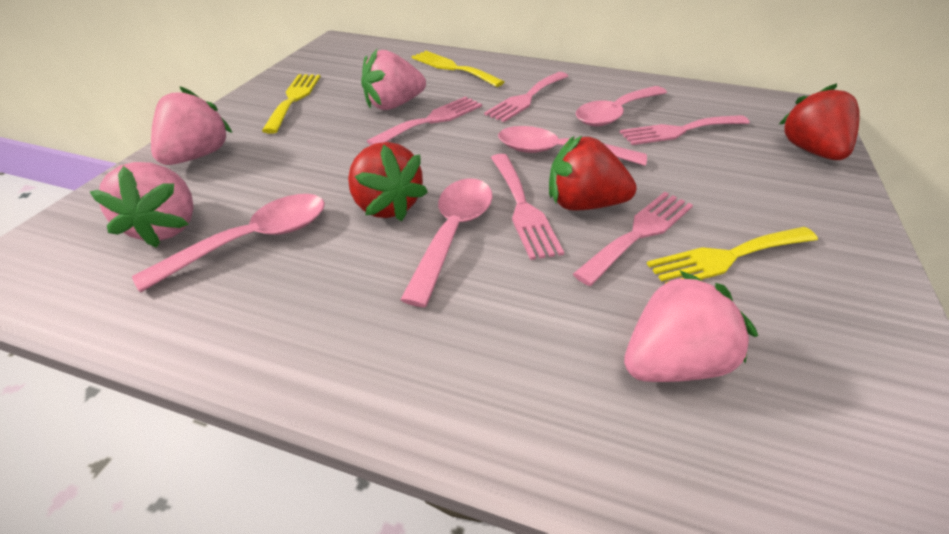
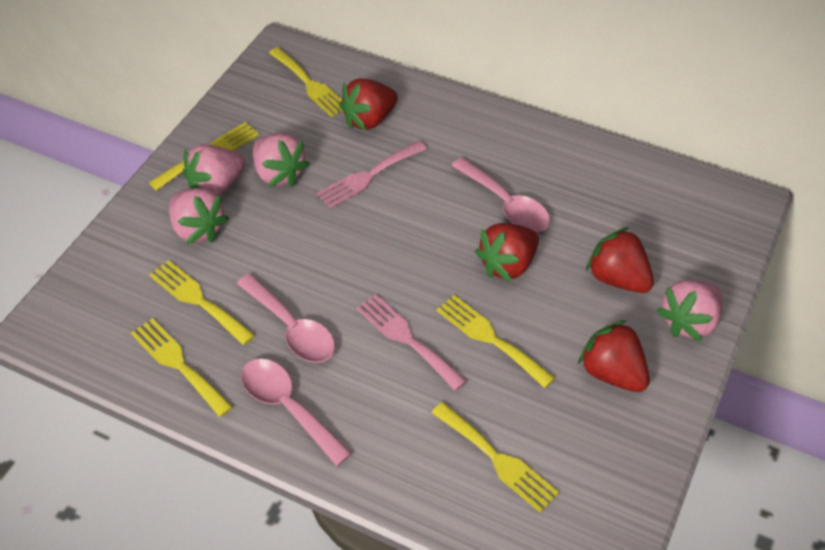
pink fork: [367,96,482,146] [484,72,568,122] [491,154,564,260] [573,192,693,286] [620,115,750,145] = 5 -> [316,141,427,209] [356,294,467,391] = 2
pink spoon: [132,194,325,292] [400,178,493,307] [498,126,647,166] [576,86,667,126] = 4 -> [237,274,335,363] [241,359,352,466] [451,157,550,232] = 3
red strawberry: [348,142,428,221] [549,136,637,211] [779,83,860,160] = 3 -> [339,78,398,131] [475,223,539,282] [578,320,650,392] [586,227,654,293] = 4
yellow fork: [262,74,321,134] [412,51,504,87] [647,227,818,284] = 3 -> [131,318,233,417] [149,122,259,191] [149,260,255,345] [269,47,343,117] [431,402,560,513] [436,295,555,388] = 6

